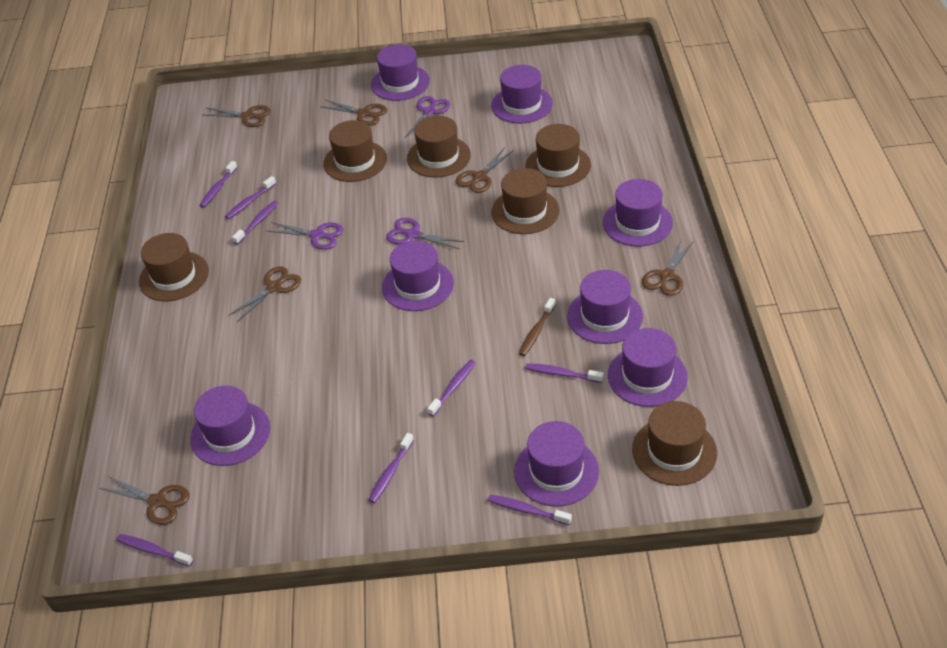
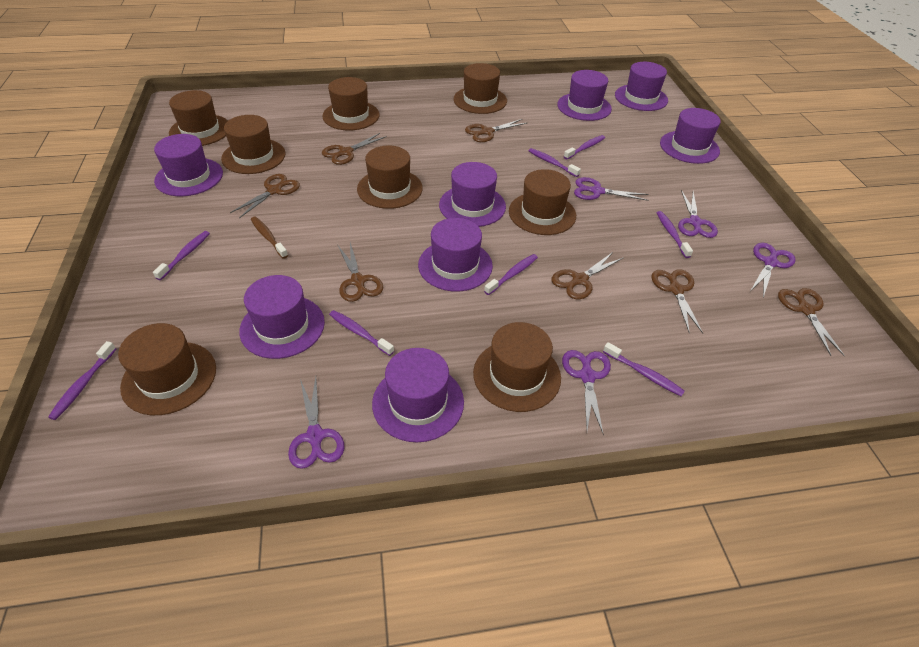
brown hat: [139,233,209,301] [323,120,387,182] [407,116,471,178] [491,168,560,234] [525,124,591,187] [632,401,717,486] = 6 -> [118,323,216,415] [169,90,228,146] [221,115,285,174] [322,77,379,130] [357,146,423,209] [453,63,507,114] [473,322,561,412] [509,169,576,235] = 8
brown scissors: [100,476,190,525] [204,105,271,127] [228,266,301,322] [320,100,387,125] [456,147,514,193] [642,238,693,296] = 6 -> [230,174,300,218] [322,133,387,165] [337,242,383,302] [465,119,527,142] [551,251,624,300] [651,269,703,333] [778,288,845,356] = 7
purple scissors: [267,222,344,250] [386,218,464,249] [405,96,450,140] = 3 -> [288,377,344,469] [562,350,611,435] [574,177,649,201] [678,190,718,238] [751,243,796,298] = 5

